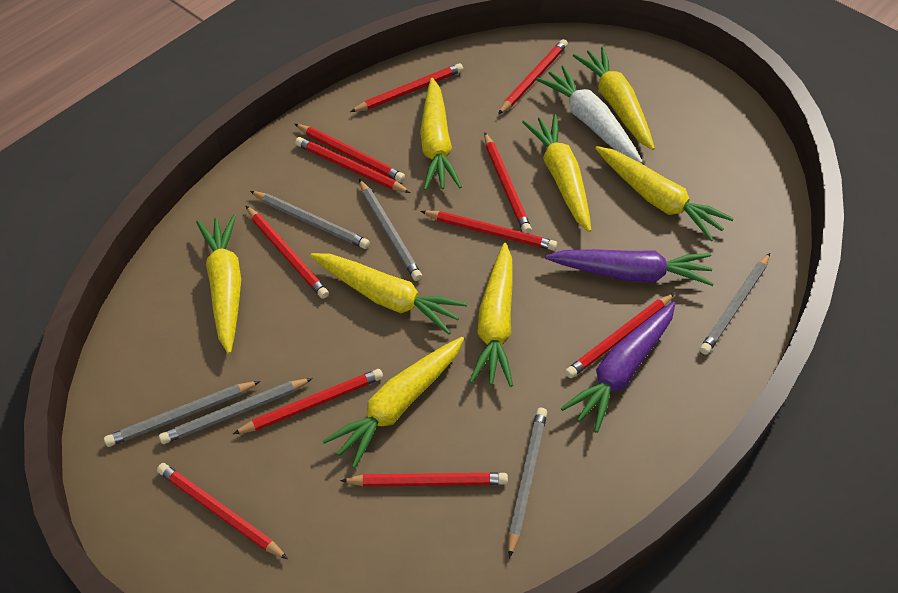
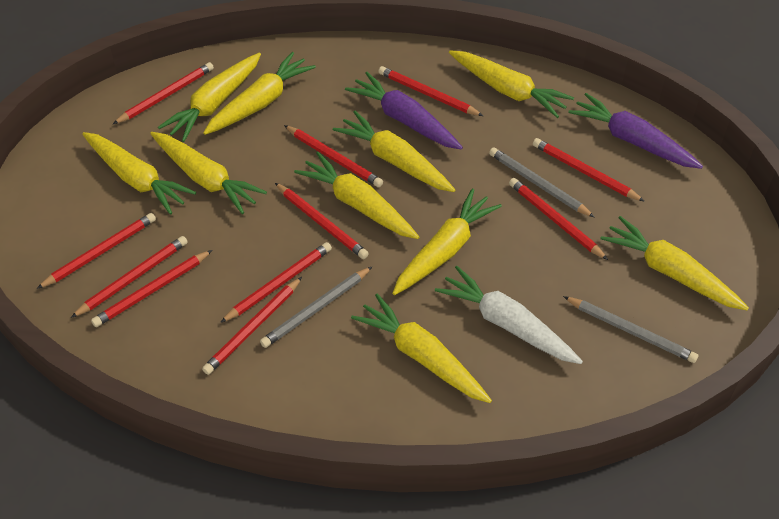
grey pencil: [104,381,260,447] [159,378,313,444] [250,191,370,249] [359,179,422,281] [508,408,547,558] [700,253,770,355] = 6 -> [260,266,373,348] [489,147,595,218] [563,296,698,363] = 3
yellow carrot: [196,215,241,354] [310,253,467,335] [323,337,464,469] [420,78,462,190] [469,243,513,387] [522,114,591,232] [573,47,655,150] [595,146,734,241] = 8 -> [82,132,196,215] [150,132,267,214] [158,53,261,142] [203,52,316,135] [294,152,419,239] [333,111,455,192] [351,294,492,403] [392,189,502,295] [449,50,574,118] [600,216,749,310] = 10

